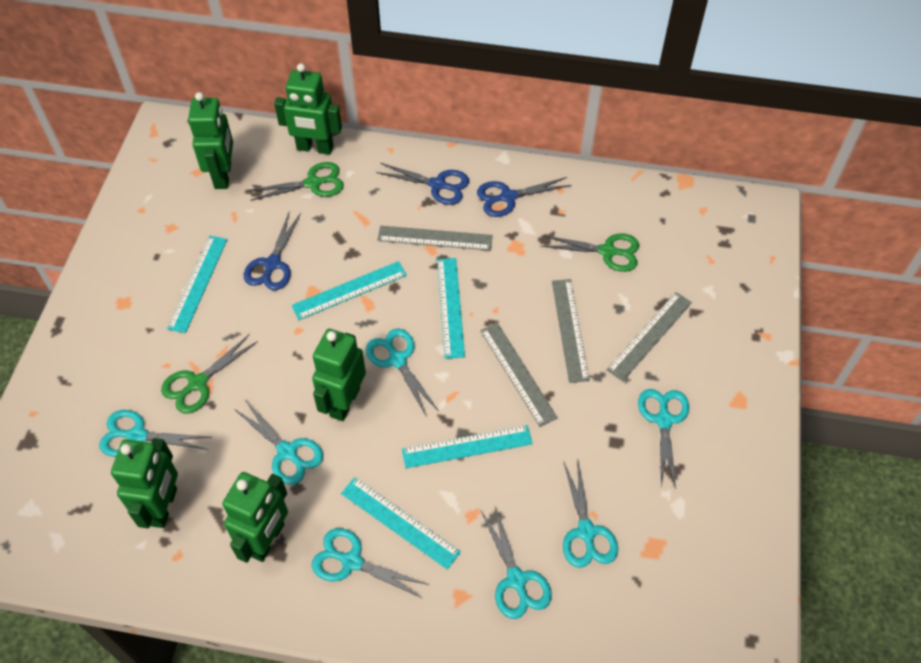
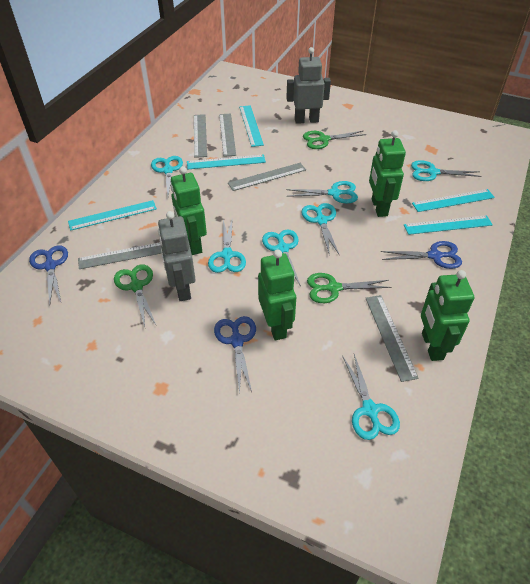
green robot: [111,438,178,528] [188,92,233,189] [222,472,288,563] [274,63,342,155] [312,329,366,421] = 5 -> [171,166,207,255] [258,249,296,340] [369,130,406,217] [421,270,474,361] = 4
grey robot: none = 0 -> [158,211,196,301] [286,47,331,124] = 2
grey ruler: [378,226,493,251] [480,323,558,427] [552,279,590,383] [606,292,692,381] = 4 -> [78,243,162,269] [194,114,207,158] [219,113,236,157] [228,163,306,191] [365,295,419,382] = 5

